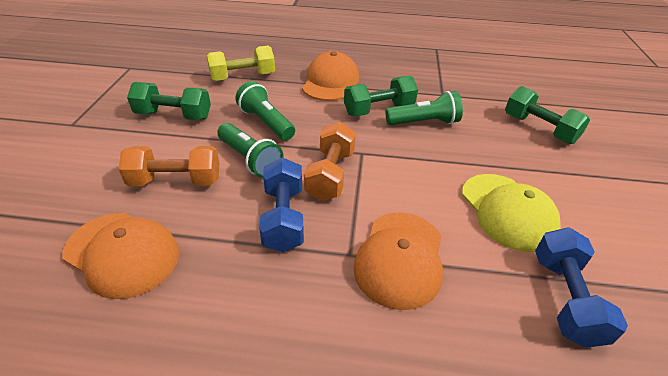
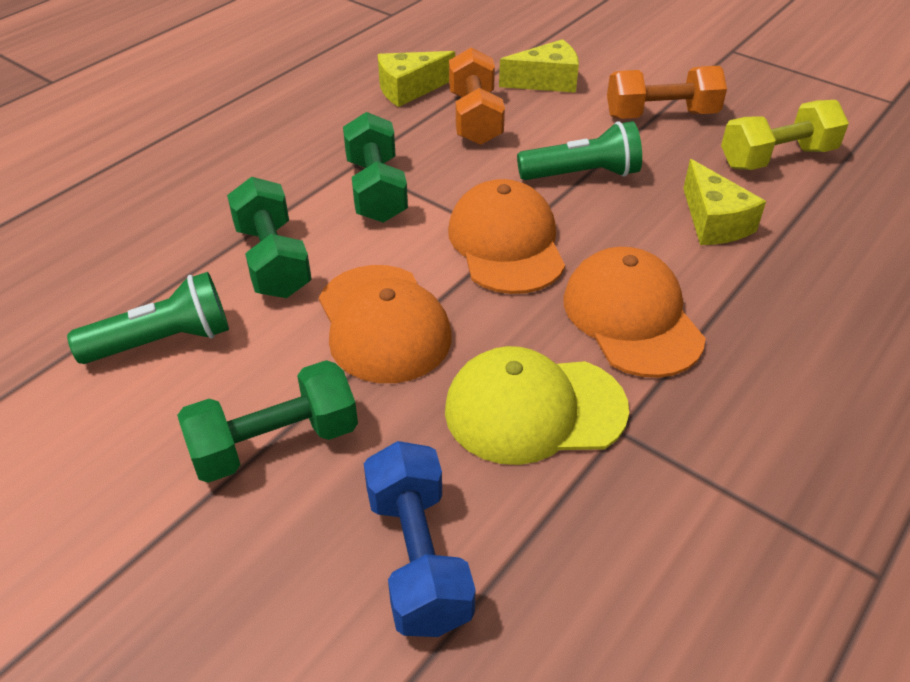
blue dumbbell: [259,158,304,252] [535,227,628,348] = 2 -> [364,441,476,637] = 1
green flashlight: [217,123,284,178] [235,81,295,141] [386,91,463,125] = 3 -> [67,272,229,364] [517,121,642,180] = 2
yellow cheese: none = 0 -> [378,51,455,107] [499,39,579,93] [683,159,766,245] = 3

